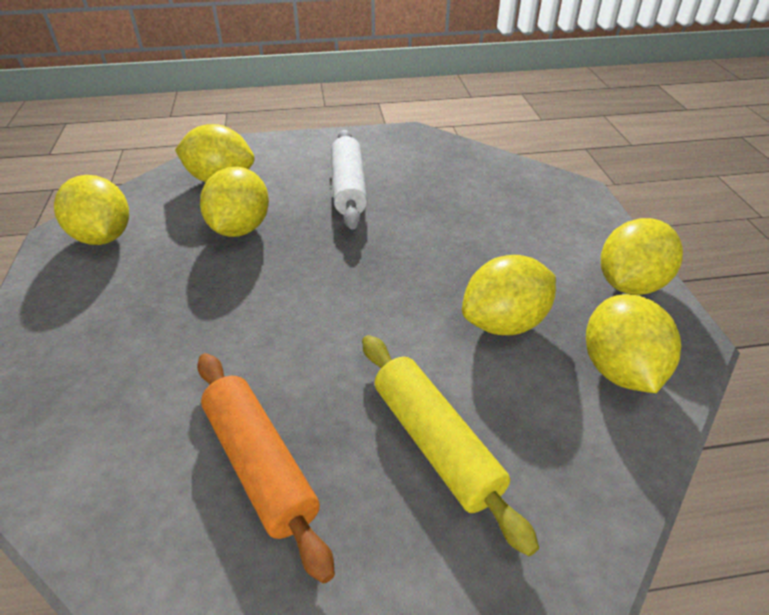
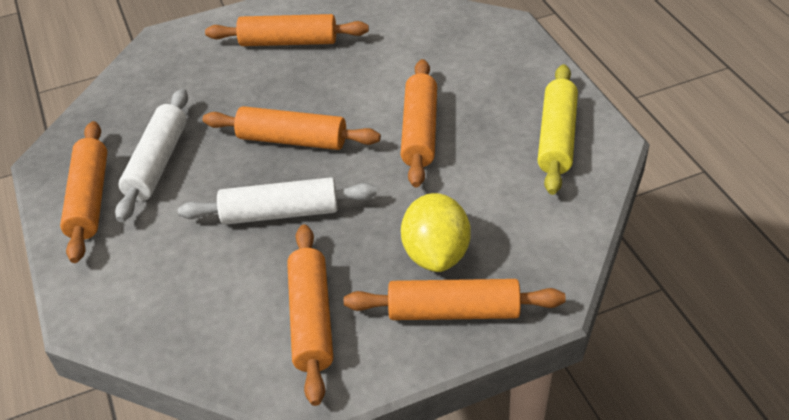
orange rolling pin: [197,353,335,584] = 1 -> [60,121,107,263] [203,106,381,150] [205,14,369,46] [287,224,333,406] [344,279,566,320] [401,59,437,187] = 6
white rolling pin: [331,130,368,229] = 1 -> [115,89,188,222] [178,177,377,225] = 2
yellow lemon: [54,175,129,245] [175,124,255,182] [200,167,269,237] [462,255,556,335] [586,294,681,393] [601,218,683,295] = 6 -> [401,193,471,272] = 1

